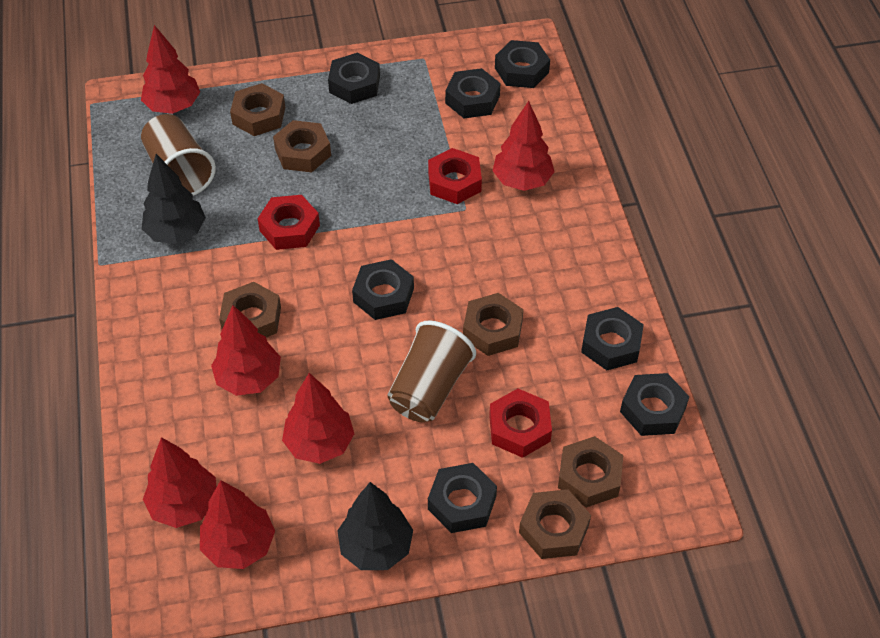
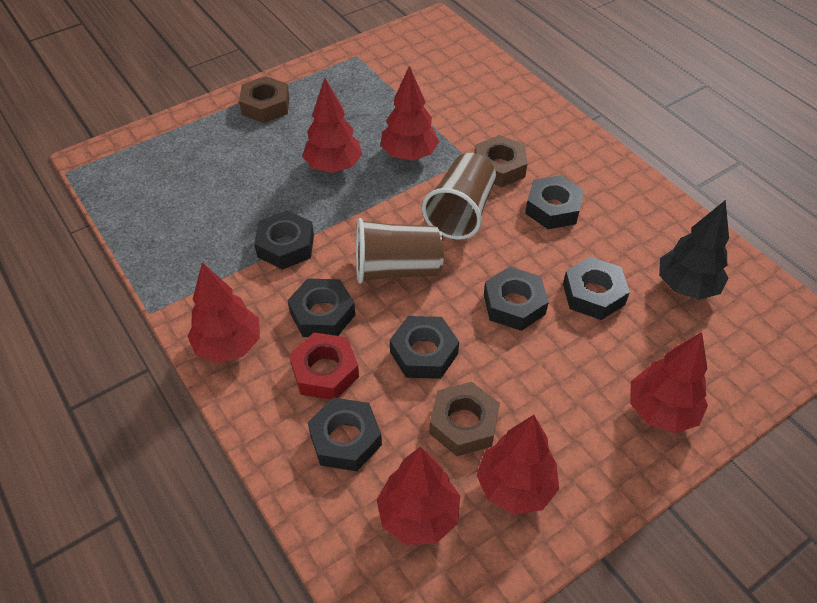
black tree: [142,154,206,244] [337,482,413,570] = 2 -> [659,200,729,300] = 1
brown nut: [219,282,281,337] [230,83,285,136] [273,120,331,172] [463,293,524,356] [519,489,591,559] [558,436,623,508] = 6 -> [239,76,289,123] [429,382,500,456] [475,135,527,187] = 3
red nut: [257,195,320,250] [428,148,482,204] [489,389,552,458] = 3 -> [289,332,359,399] = 1

